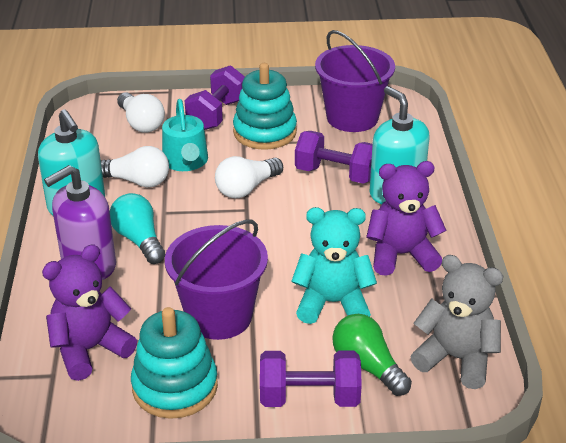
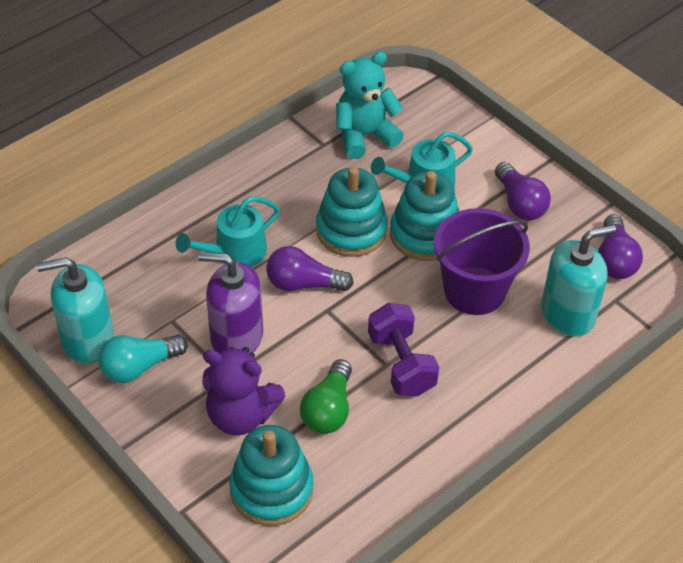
grey teddy bear: [410,255,503,389] = 1 -> none = 0
purple bucket: [165,219,268,340] [315,30,395,132] = 2 -> [434,208,530,315] = 1
purple dumbbell: [185,65,245,130] [260,351,362,407] [295,131,373,184] = 3 -> [368,303,439,396] = 1
purple light bulb: none = 0 -> [266,246,354,291] [495,162,551,220] [598,214,643,279] = 3
purple teddy bear: [42,244,137,381] [366,161,447,276] = 2 -> [202,347,285,435] = 1
turquoise stacking toy: [131,307,218,419] [233,63,297,150] = 2 -> [229,425,314,526] [316,167,388,257] [390,171,459,261] = 3
turquoise watering can: [162,99,208,171] = 1 -> [176,196,280,267] [371,132,473,187] = 2
white light bulb: [101,146,169,187] [117,92,165,133] [215,156,283,198] = 3 -> none = 0

